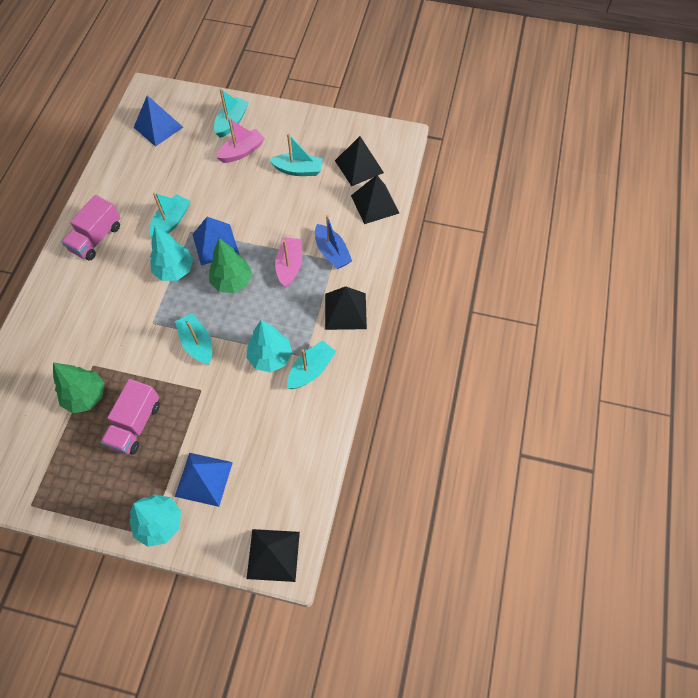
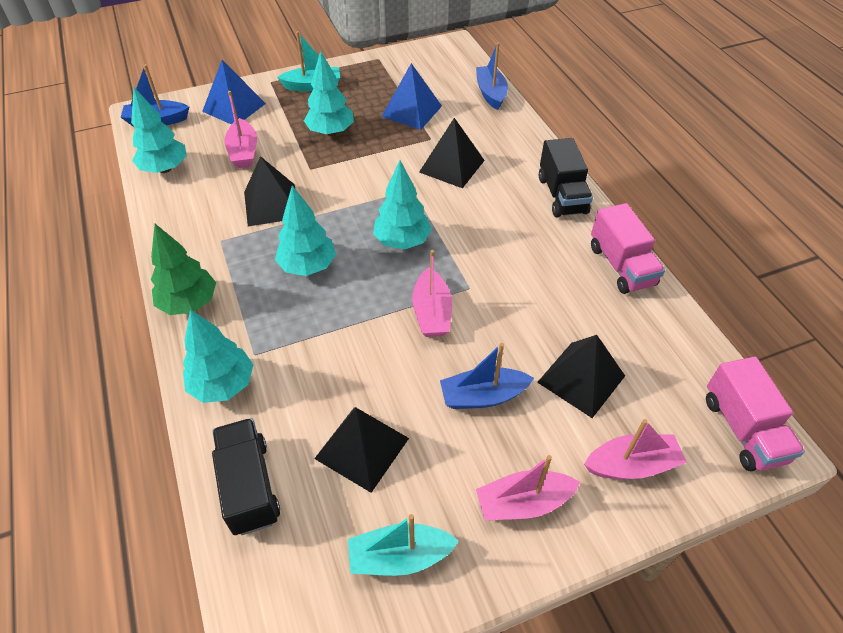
black truck: none = 0 -> [212,418,280,535] [539,138,593,217] = 2
blue boat: [315,215,352,269] = 1 -> [121,64,189,126] [440,343,534,409] [476,42,508,110] = 3
blue pyramid: [134,95,183,147] [175,453,233,507] [192,217,239,265] = 3 -> [202,60,266,125] [381,63,442,130] = 2
green tree: [53,363,104,413] [209,238,252,293] = 2 -> [151,224,216,315] = 1
pink boat: [216,118,265,163] [275,238,302,288] = 2 -> [224,91,257,168] [412,250,452,337] [476,455,580,520] [584,419,687,479] = 4
turquoise boat: [149,193,190,237] [175,313,212,365] [214,89,249,138] [270,133,323,176] [287,340,336,389] = 5 -> [277,31,340,92] [348,514,459,576] = 2
turquoise tree: [129,494,181,547] [150,226,193,281] [246,320,292,372] = 3 -> [131,87,187,173] [183,309,254,403] [275,185,336,276] [304,51,354,136] [373,160,432,250] = 5

